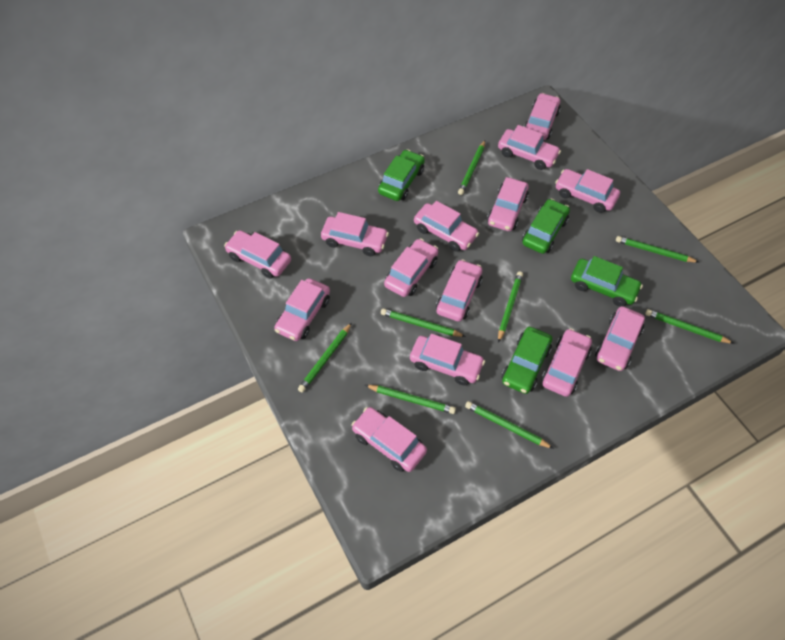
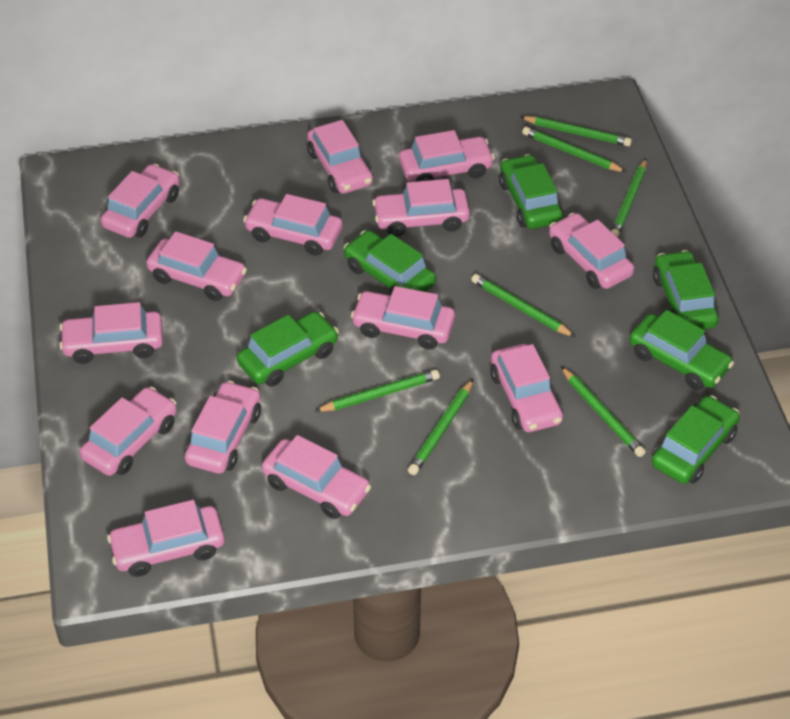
green car: [378,149,425,201] [502,327,552,394] [522,199,570,254] [571,256,643,307] = 4 -> [237,312,339,387] [344,230,436,295] [499,154,563,229] [629,310,734,390] [652,396,740,484] [653,250,719,329] = 6
green pencil: [298,323,352,392] [365,385,456,414] [381,308,466,337] [458,140,485,195] [465,401,554,449] [498,272,523,343] [616,236,698,263] [645,309,734,344] = 8 -> [315,370,440,412] [408,379,473,475] [471,274,575,337] [521,116,632,146] [522,127,626,172] [561,366,646,457] [611,159,647,238] = 7

